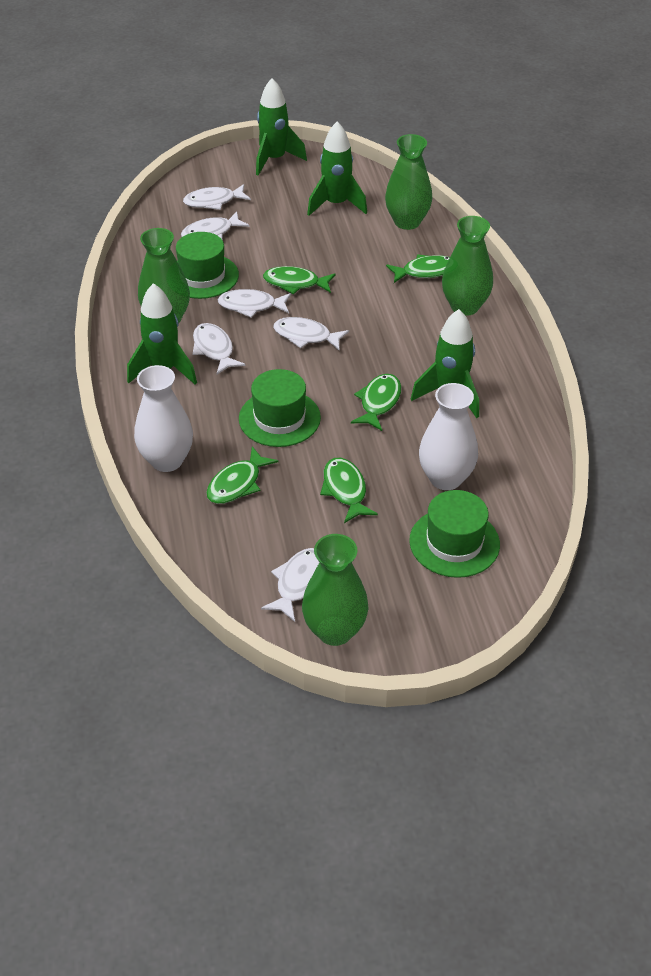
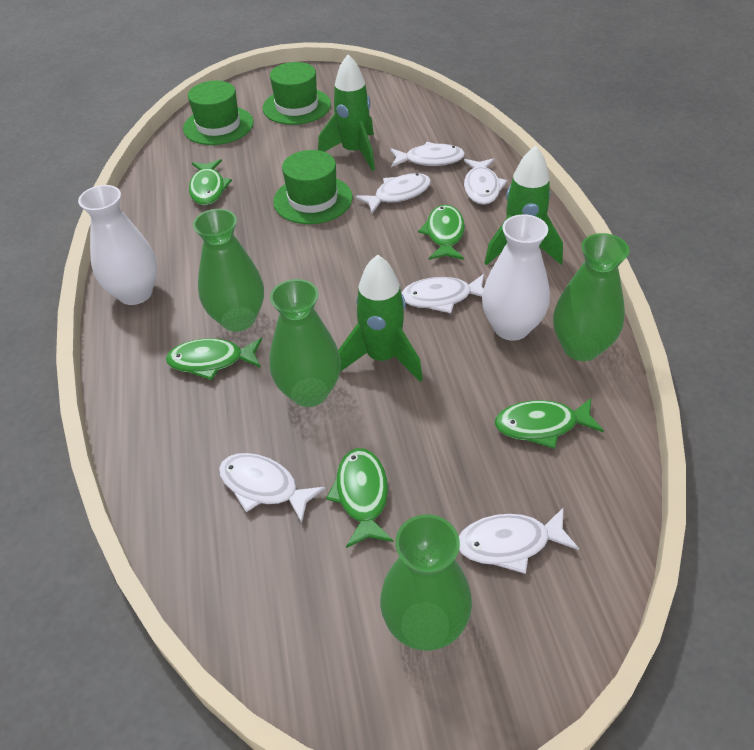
green rocket: [127,283,197,384] [256,78,307,176] [307,122,367,216] [411,309,479,418] = 4 -> [318,55,375,171] [338,255,423,381] [485,146,563,265] = 3

